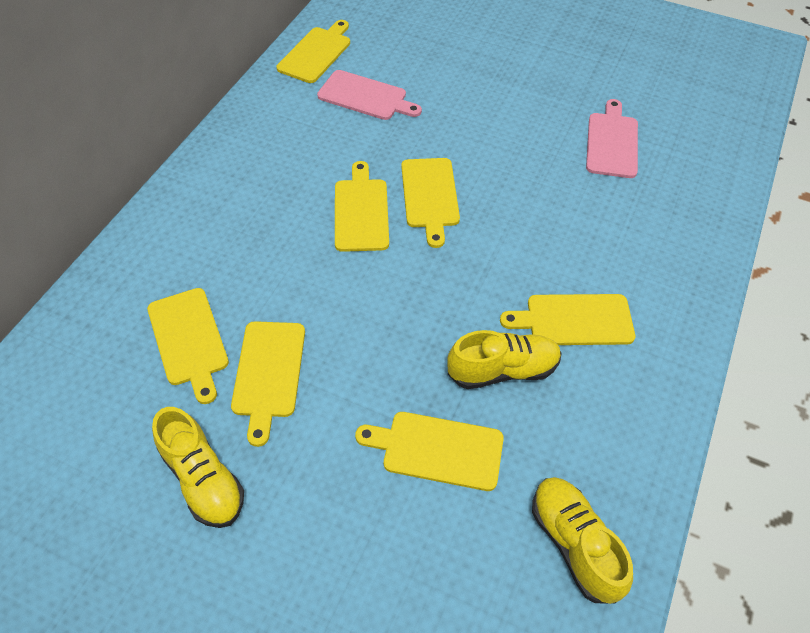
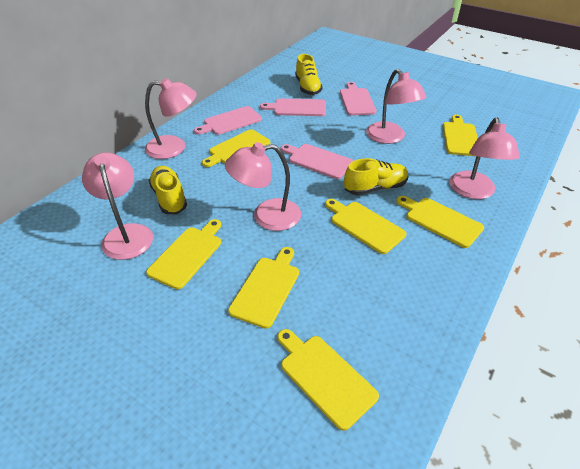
pink cutting board: [317,70,422,120] [586,99,638,178] = 2 -> [194,106,262,135] [260,98,326,116] [281,144,353,179] [340,82,376,115] = 4
pink lamp: none = 0 -> [82,152,153,260] [145,78,197,159] [225,142,301,231] [366,69,427,144] [450,118,520,199] = 5

